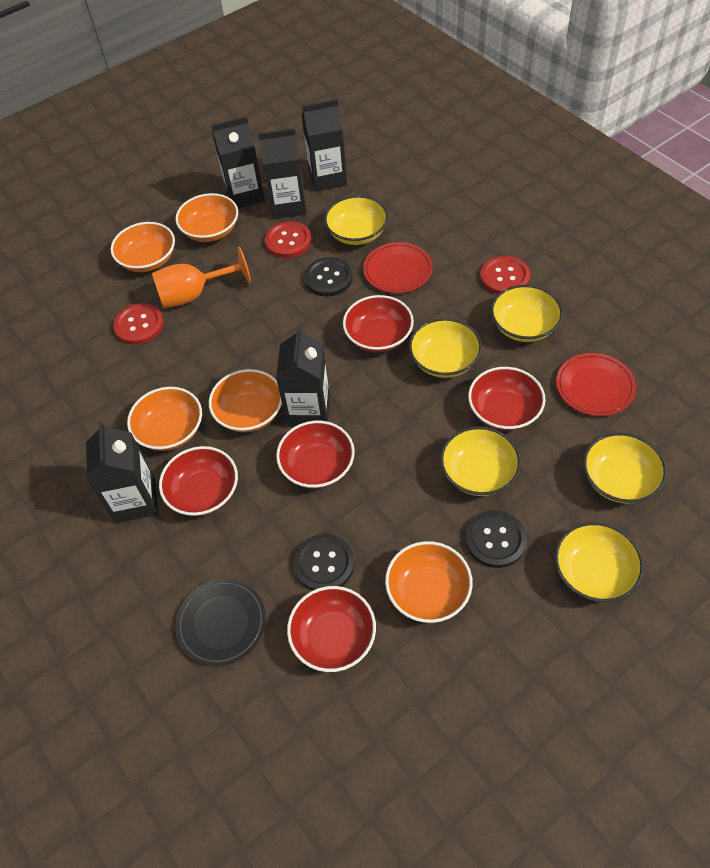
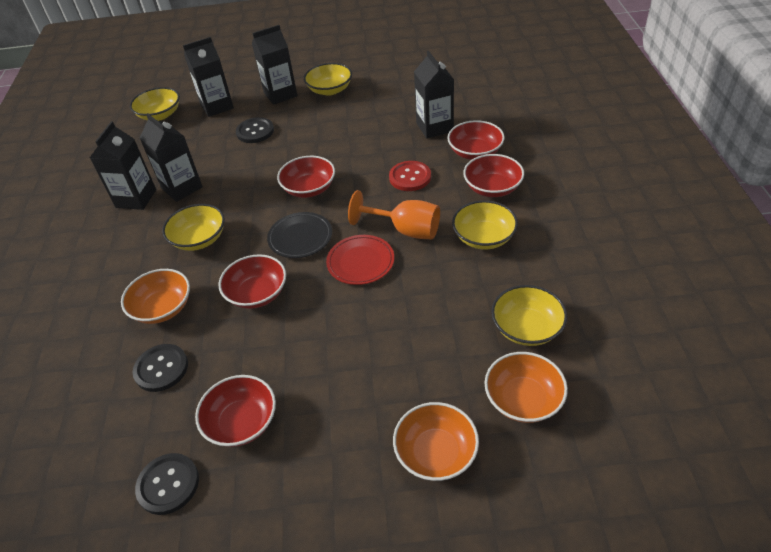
orange bowl: [111,222,175,272] [127,387,202,451] [175,193,238,242] [209,369,282,432] [385,541,473,623] = 5 -> [121,269,190,324] [393,402,479,481] [484,352,568,423] = 3
red button: [113,303,164,345] [265,221,312,258] [480,256,530,294] = 3 -> [389,161,431,191] = 1
red plate: [363,242,433,293] [556,353,636,416] = 2 -> [326,235,394,285] = 1
yellow bowl: [324,195,388,245] [409,318,482,378] [440,426,521,496] [491,285,563,342] [555,522,644,602] [583,432,667,504] = 6 -> [130,87,180,121] [162,204,225,251] [304,63,352,96] [452,200,518,250] [491,285,567,346] = 5

